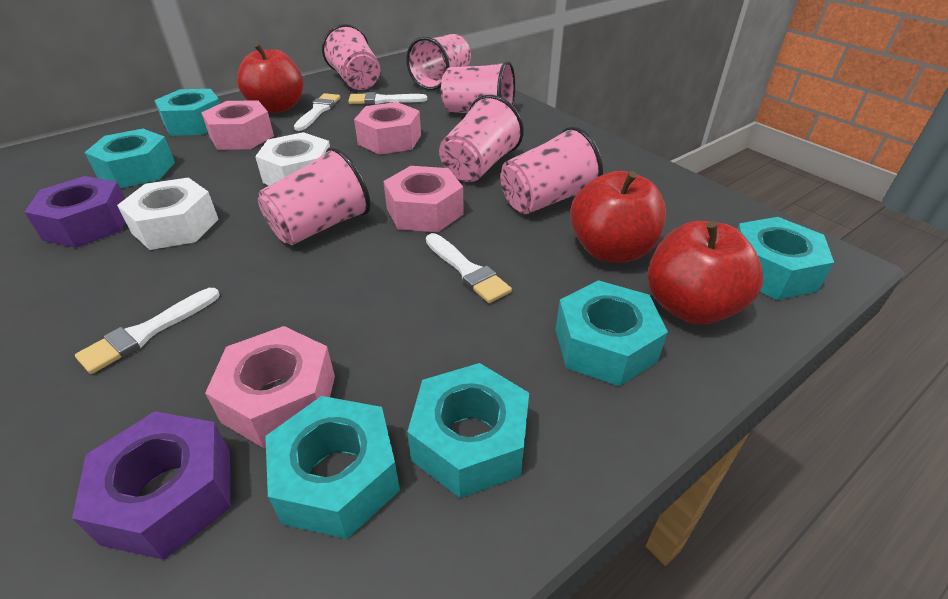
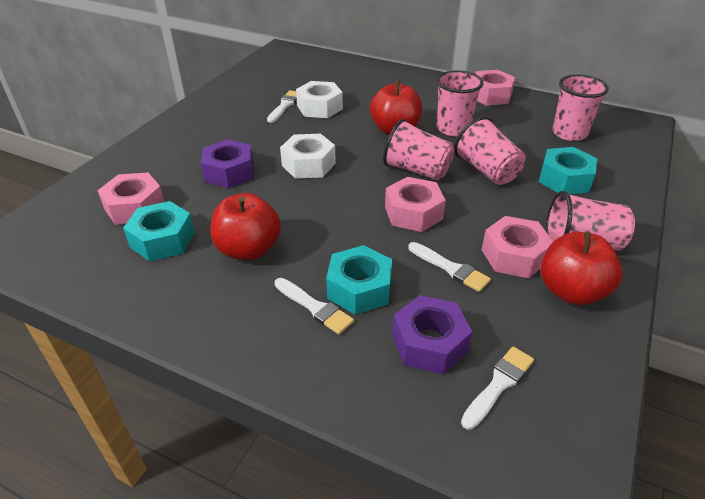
pink cup: [258,147,371,245] [322,24,380,90] [406,34,471,90] [439,95,524,182] [441,60,515,113] [500,126,603,214] = 6 -> [383,119,455,181] [436,70,483,136] [454,117,526,185] [546,191,635,251] [552,75,609,141] = 5
turquoise nut: [84,129,175,189] [154,89,220,136] [265,396,400,539] [407,363,529,498] [556,280,668,386] [737,217,834,300] = 6 -> [123,201,195,261] [326,245,392,315] [539,147,598,194] = 3

